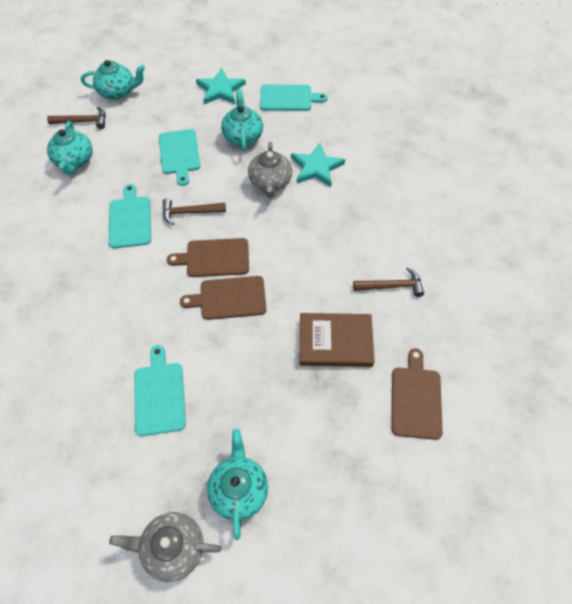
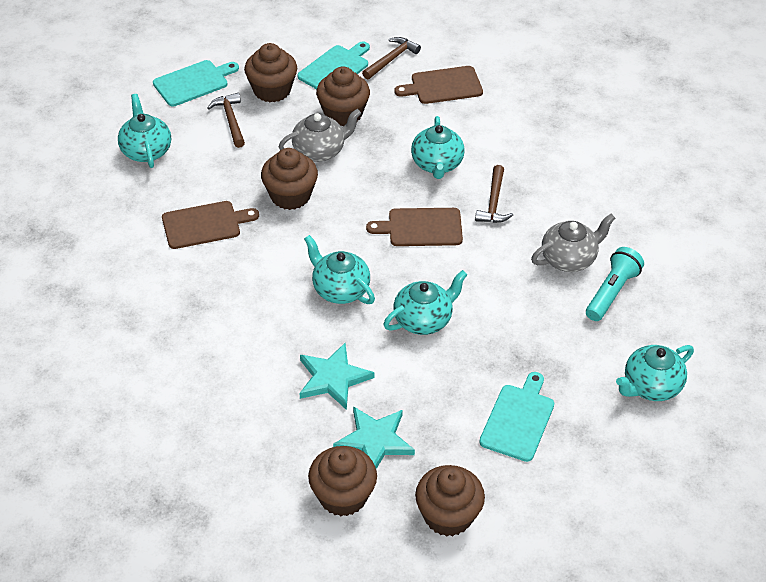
brown book: [300,313,375,367] = 1 -> none = 0
brown cupcake: none = 0 -> [244,43,297,102] [261,148,318,210] [308,446,377,516] [316,66,370,126] [415,465,485,537] = 5
turquoise cutting board: [109,184,151,248] [134,345,186,436] [159,129,200,186] [260,85,328,111] = 4 -> [153,60,239,107] [297,42,370,89] [479,372,554,462] = 3
turquoise flashlight: none = 0 -> [586,247,644,321] = 1
turquoise teapot: [47,121,93,175] [81,60,145,100] [207,429,268,540] [221,89,263,152] = 4 -> [118,94,171,168] [304,235,375,304] [384,270,468,335] [411,116,465,179] [616,345,694,401] = 5

